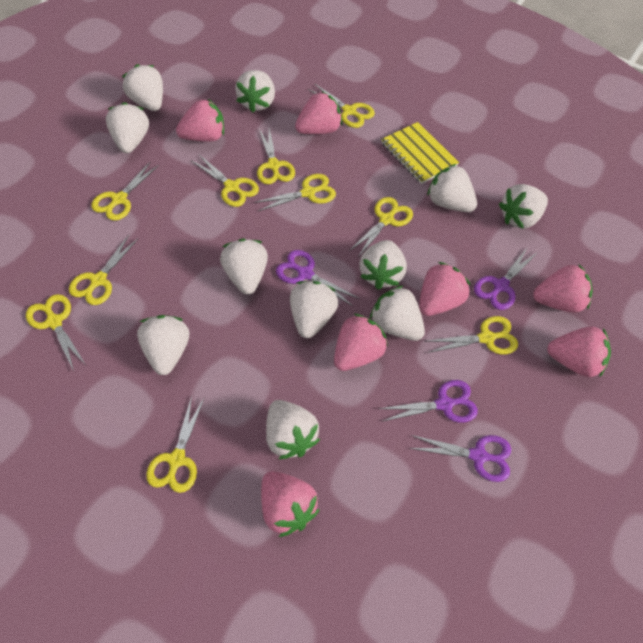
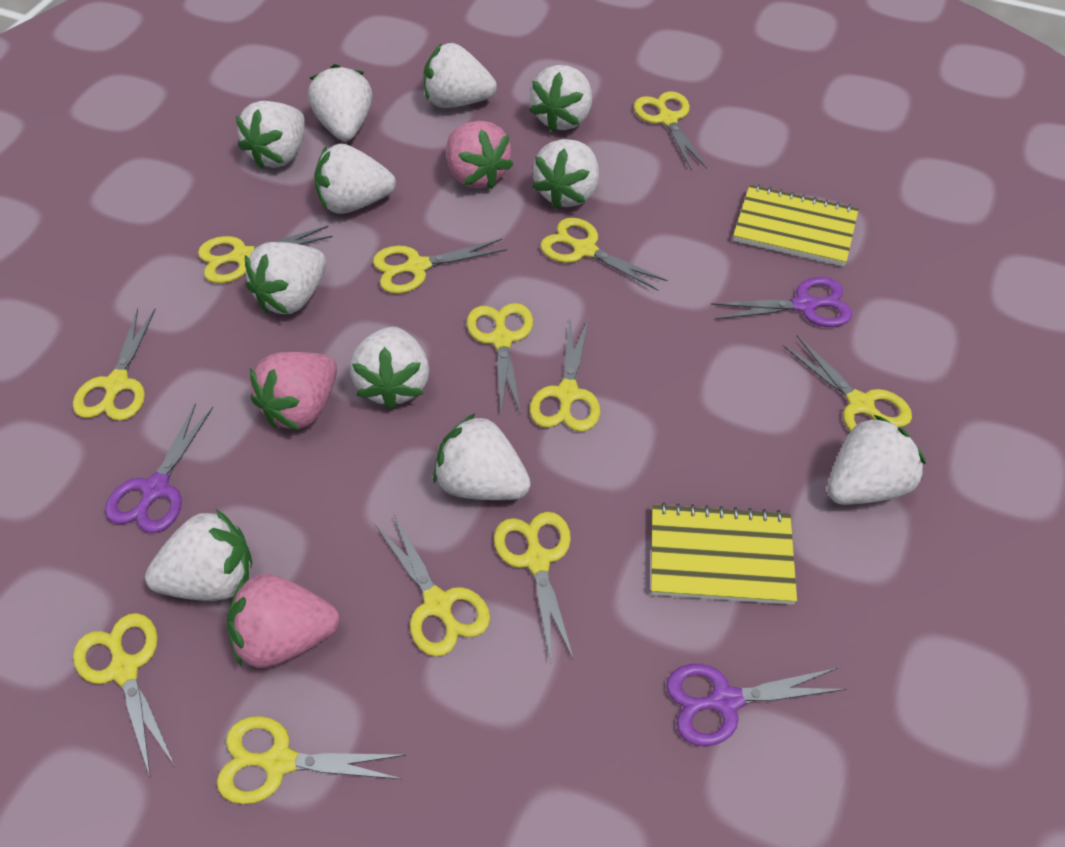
pink strawberry: [176,99,224,142] [261,471,320,537] [295,92,342,134] [334,313,388,371] [419,262,470,316] [533,265,593,313] [547,326,611,378] = 7 -> [227,574,340,668] [250,352,337,430] [447,121,513,189] = 3
purple scissors: [276,250,359,306] [379,380,478,423] [409,435,511,482] [474,248,538,310] = 4 -> [105,403,213,533] [666,664,846,746] [711,277,852,327] = 3
yellow notebook: [381,122,459,184] = 1 -> [651,502,797,605] [733,184,859,266] = 2
yellow scissors: [26,294,86,371] [69,235,138,305] [91,162,159,221] [146,396,204,493] [192,155,259,207] [254,174,336,211] [257,128,295,184] [308,83,375,128] [349,197,413,257] [427,316,518,354] = 10 -> [73,308,155,421] [73,613,175,776] [198,226,333,283] [217,716,406,804] [373,239,507,294] [375,514,490,657] [467,303,533,414] [494,512,574,661] [530,318,600,432] [540,218,668,291] [634,91,707,171] [783,335,912,432] = 12

